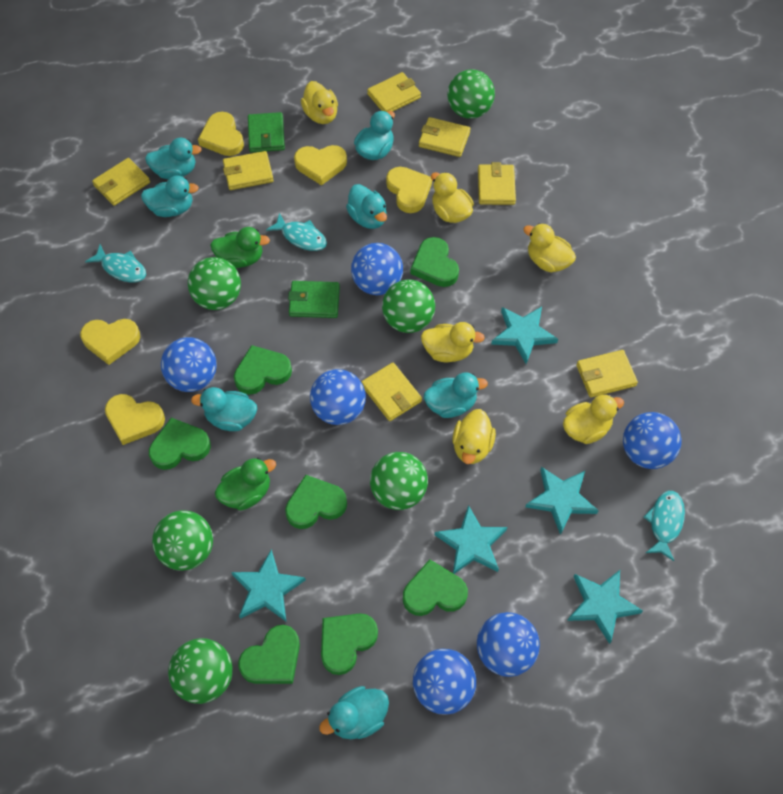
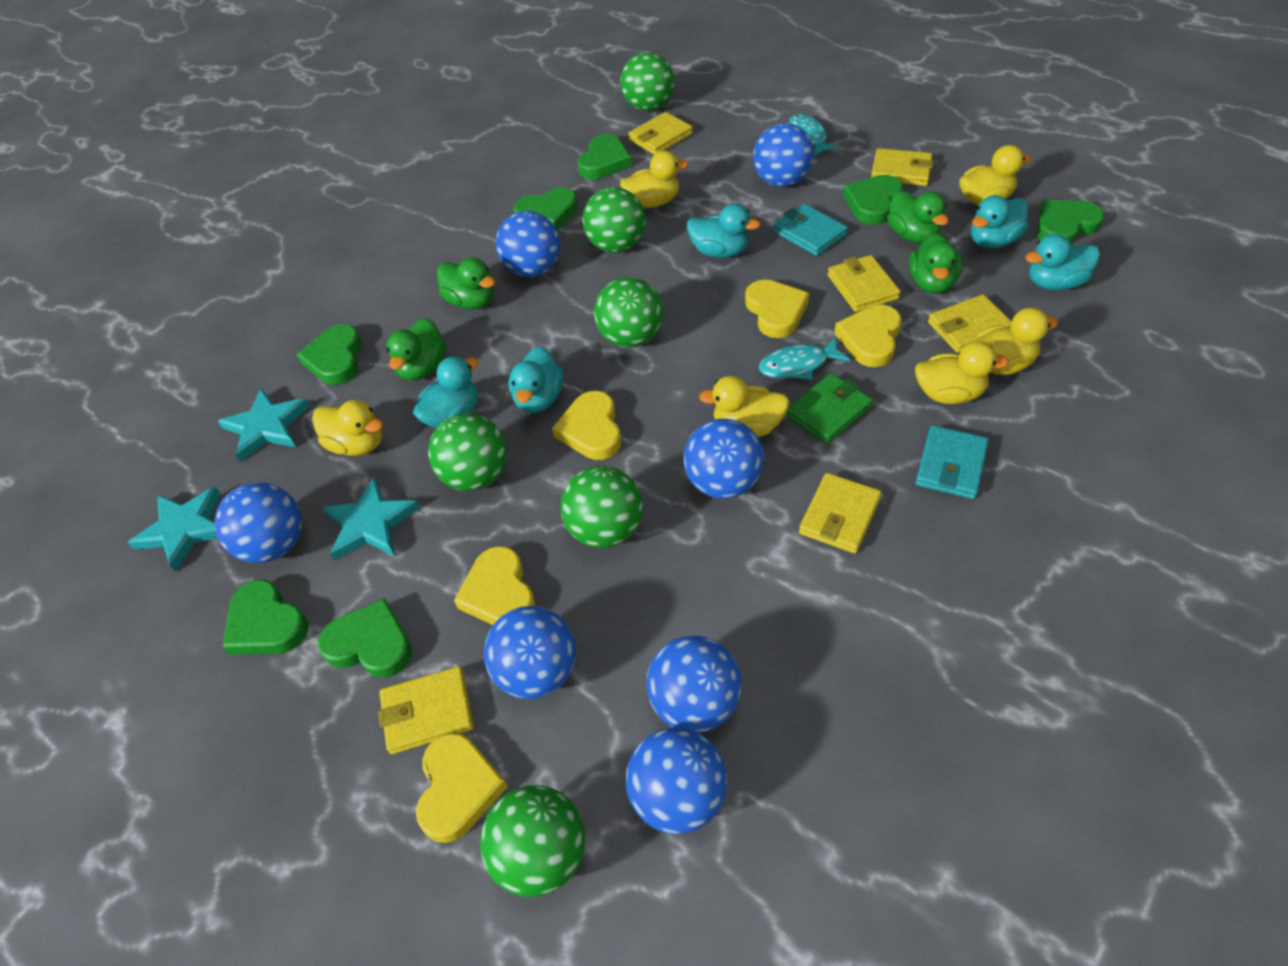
blue ball: [161,337,217,392] [310,369,366,425] [351,243,403,295] [413,649,476,715] [477,612,540,677] [623,412,682,469] = 6 -> [214,482,302,563] [484,606,576,699] [496,211,560,277] [626,727,727,834] [646,635,742,732] [684,419,764,499] [753,123,814,187] = 7
green duck: [210,227,270,268] [215,458,276,511] = 2 -> [387,318,446,381] [437,257,495,310] [887,190,949,243] [909,233,962,294] = 4
green wallet: [248,112,285,152] [288,281,340,318] = 2 -> [786,373,873,444] = 1
turquoise duck: [141,176,199,217] [145,138,202,179] [191,387,257,431] [319,686,389,739] [346,184,387,229] [354,110,395,160] [424,372,488,418] = 7 -> [413,356,478,428] [509,346,564,413] [687,203,760,258] [971,195,1028,249] [1025,234,1100,290] = 5
turquoise fish: [85,244,146,282] [266,213,327,251] [644,491,685,561] = 3 -> [759,337,850,380] [789,114,839,156] = 2
turquoise star: [231,549,306,621] [435,505,507,574] [491,307,558,364] [525,467,599,535] [567,570,643,644] = 5 -> [128,487,221,572] [218,388,310,462] [322,477,420,561] = 3
turquoise wallet: none = 0 -> [773,204,848,256] [915,425,989,499] = 2
yellow wallet: [92,158,150,206] [223,151,274,190] [361,363,422,421] [367,72,421,112] [419,117,470,157] [478,162,516,205] [576,350,638,398] = 7 -> [378,666,474,754] [628,112,693,155] [799,473,882,554] [828,255,901,312] [871,148,933,186] [928,295,1011,353] = 6

